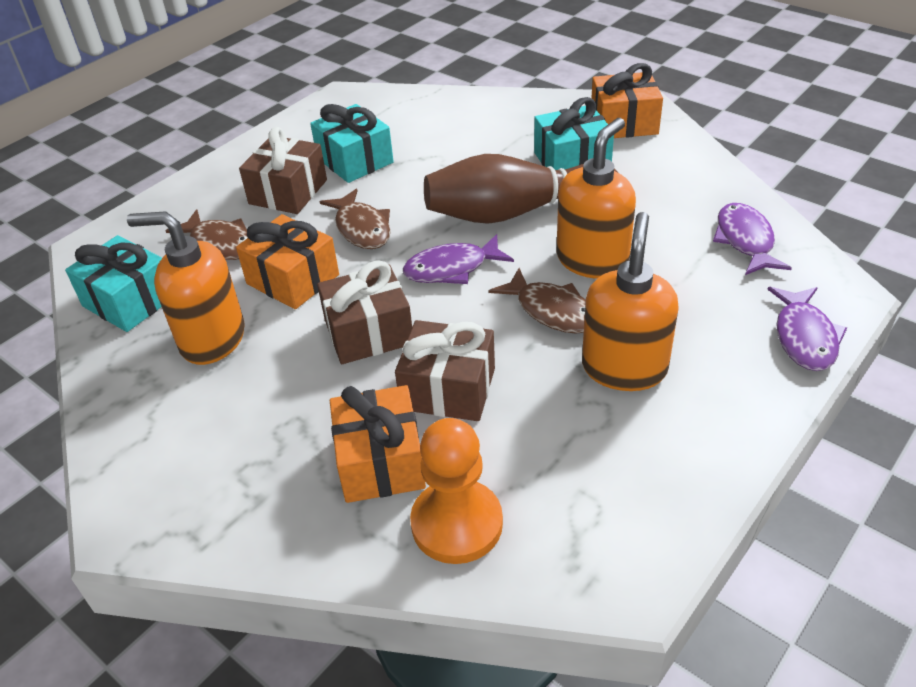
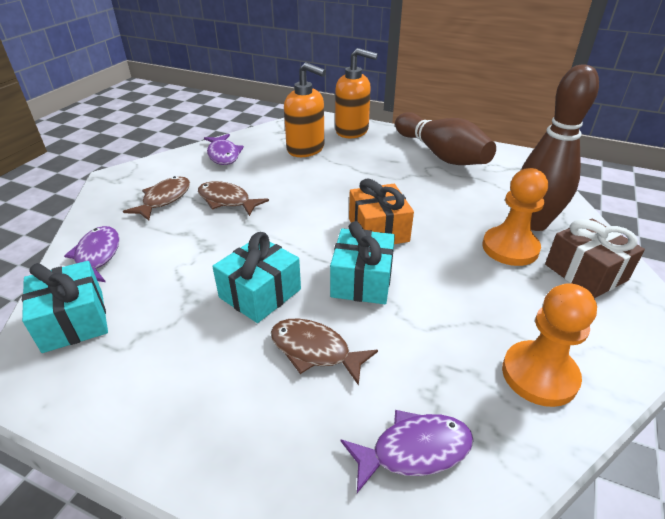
brown bowling pin: [424,154,617,224] = 1 -> [395,112,496,165] [521,64,599,231] = 2
brown gift: [239,127,327,214] [317,260,412,364] [395,320,495,421] = 3 -> [545,219,645,298] = 1
orange gift: [236,214,339,309] [330,385,426,503] [591,63,663,138] = 3 -> [349,178,414,244] = 1
orange pawn: [410,418,503,564] = 1 -> [482,168,548,266] [502,283,597,407] = 2
orange soap dispenser: [127,211,245,365] [556,118,636,279] [582,212,679,391] = 3 -> [284,62,326,157] [335,48,378,138] = 2

